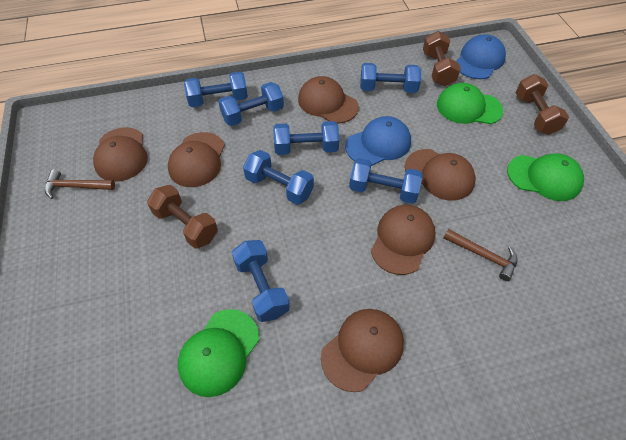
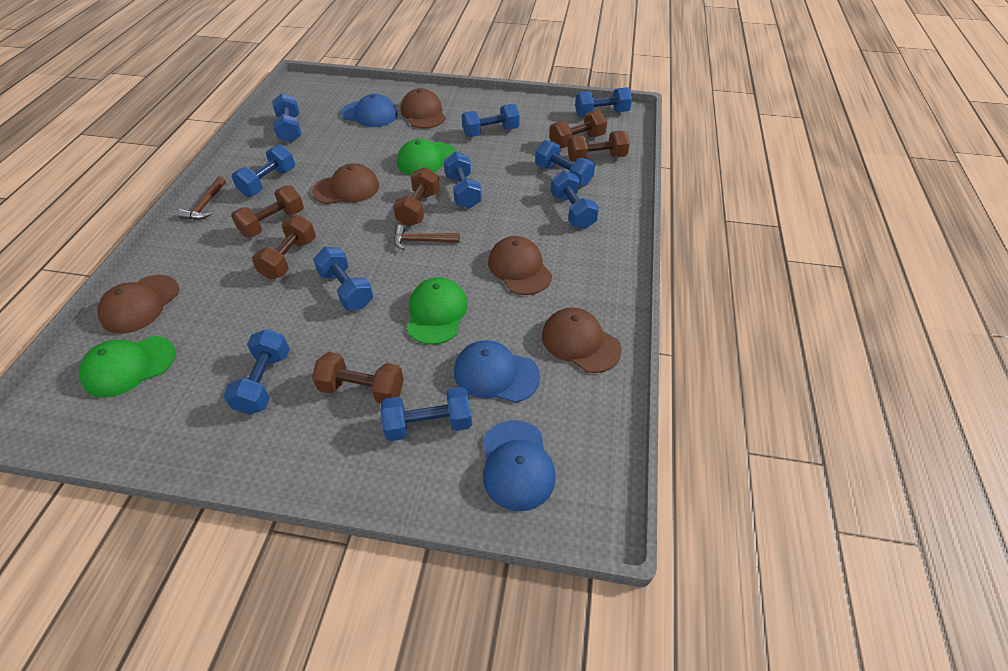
blue cap: [345,116,411,166] [456,34,506,79] = 2 -> [341,94,398,127] [454,340,540,403] [483,420,556,511] = 3
blue dumbbell: [184,71,248,107] [218,82,284,126] [232,240,290,322] [243,150,314,205] [273,121,339,155] [349,158,423,204] [360,63,421,93] = 7 -> [223,329,290,415] [232,144,295,197] [272,93,301,143] [313,247,373,310] [380,387,472,441] [444,151,482,209] [462,104,520,137] [535,140,595,187] [550,170,599,229] [575,87,632,117] = 10
brown cap: [93,127,148,182] [168,132,225,187] [298,76,359,124] [321,309,404,392] [371,205,436,275] [405,149,476,201] = 6 -> [97,275,179,334] [312,163,379,204] [401,88,446,128] [488,236,552,295] [542,307,622,373] = 5
brown dumbbell: [147,185,218,249] [423,31,461,86] [516,74,569,135] = 3 -> [231,185,304,237] [252,215,316,279] [312,352,404,404] [393,167,440,226] [549,110,607,148] [568,131,630,162] = 6

